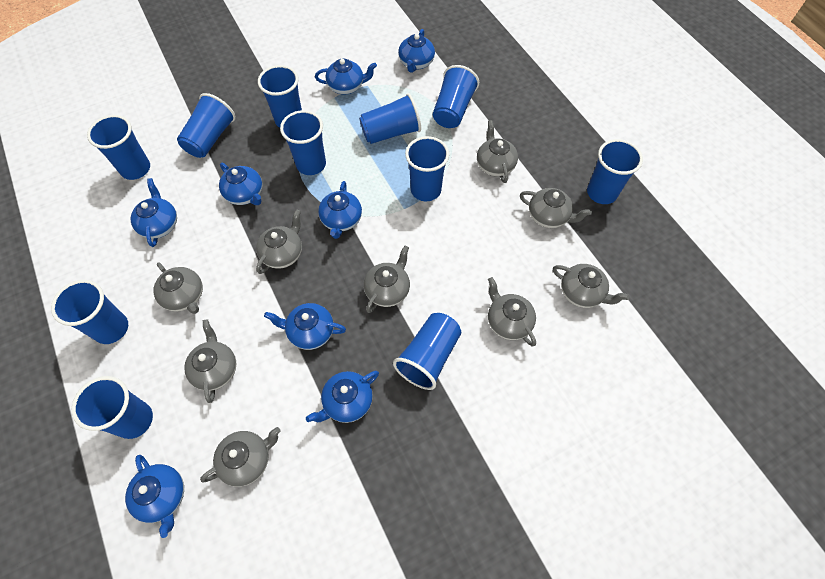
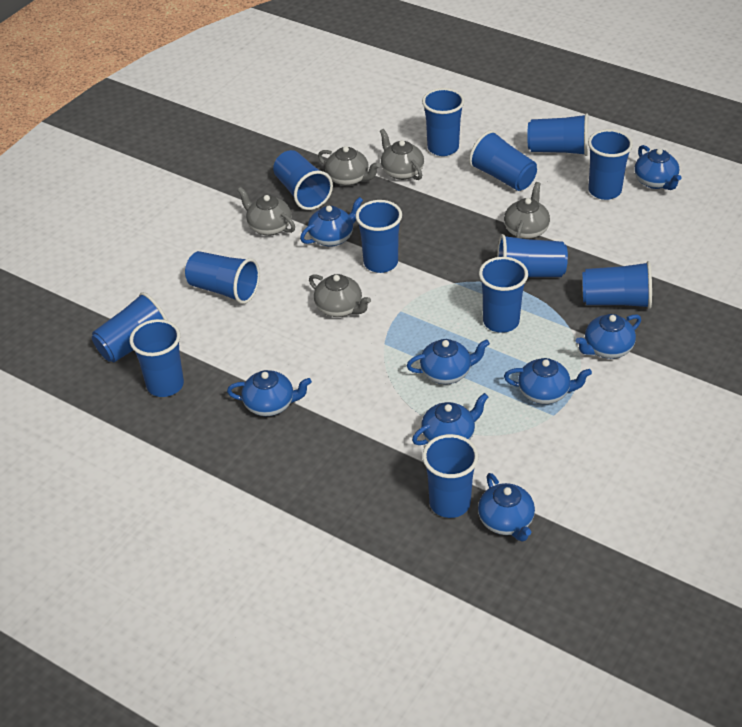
blue cup: [51,280,128,344] [72,376,153,439] [87,115,150,180] [177,93,236,158] [258,65,302,128] [280,110,326,175] [359,93,421,144] [393,313,461,390] [405,136,449,201] [433,65,479,128] [587,139,643,204] = 11 -> [92,292,168,362] [130,319,184,397] [185,251,260,304] [273,150,333,210] [355,200,402,273] [422,88,465,156] [422,434,479,518] [469,130,537,191] [479,257,528,333] [497,234,568,277] [527,113,589,156] [582,261,652,309] [588,129,633,200] = 13
grey teapot: [153,262,203,314] [184,319,237,403] [200,427,280,487] [256,209,302,274] [364,246,410,313] [477,120,518,183] [488,277,536,346] [520,188,592,228] [553,264,629,308] = 9 -> [238,187,295,236] [309,274,371,317] [318,146,380,186] [380,129,424,180] [504,182,550,239] = 5

